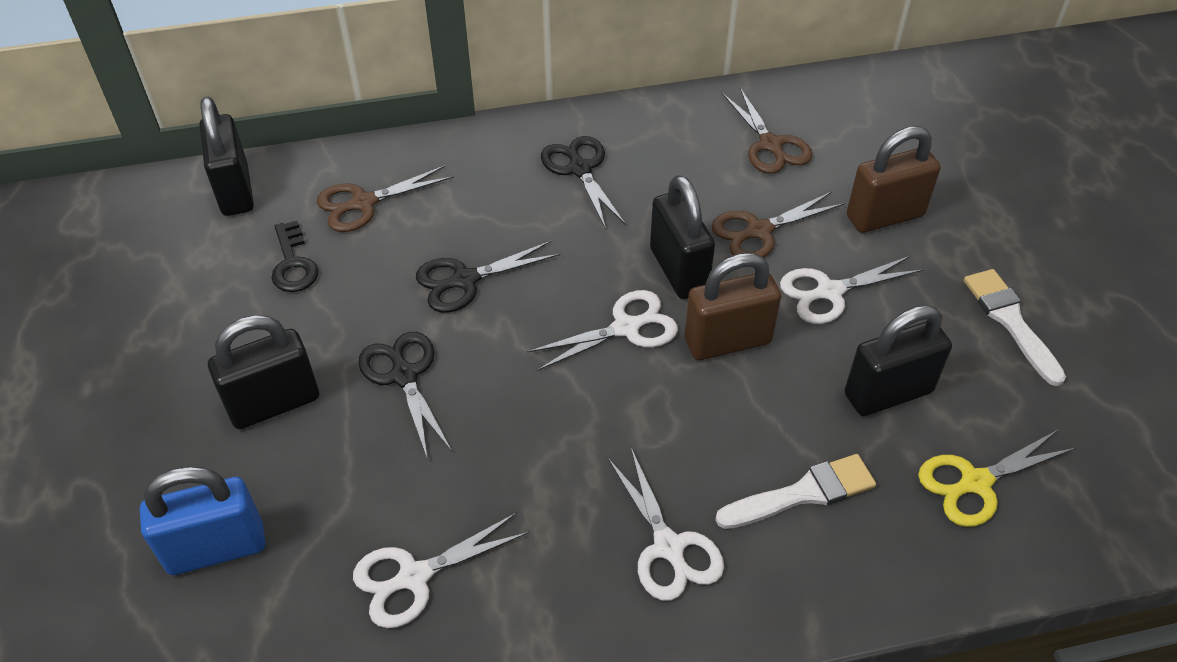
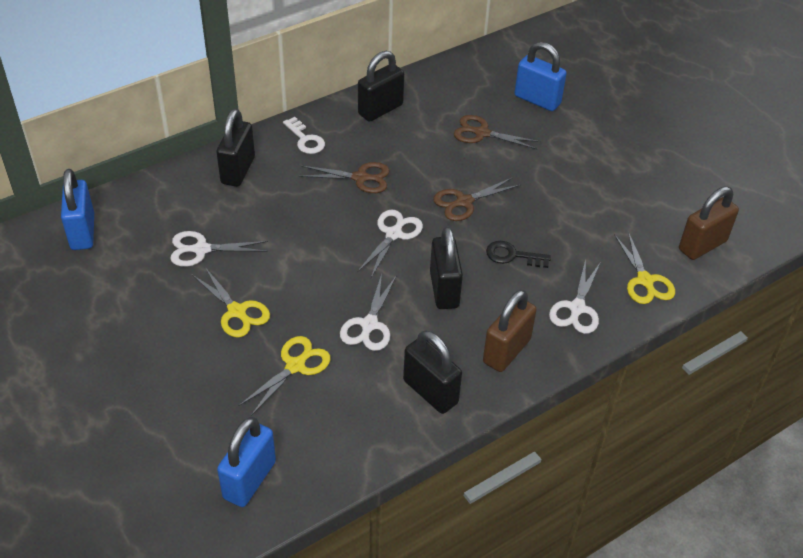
black scissors: [358,332,452,460] [416,241,560,313] [541,136,626,229] = 3 -> none = 0
blue padlock: [140,466,265,575] = 1 -> [61,169,94,250] [217,417,276,507] [515,42,567,111] = 3
white brush: [715,454,876,529] [964,269,1066,386] = 2 -> none = 0
white key: none = 0 -> [283,117,325,154] = 1
yellow scissors: [918,430,1077,527] = 1 -> [192,267,270,338] [239,336,331,416] [614,231,675,304] = 3

